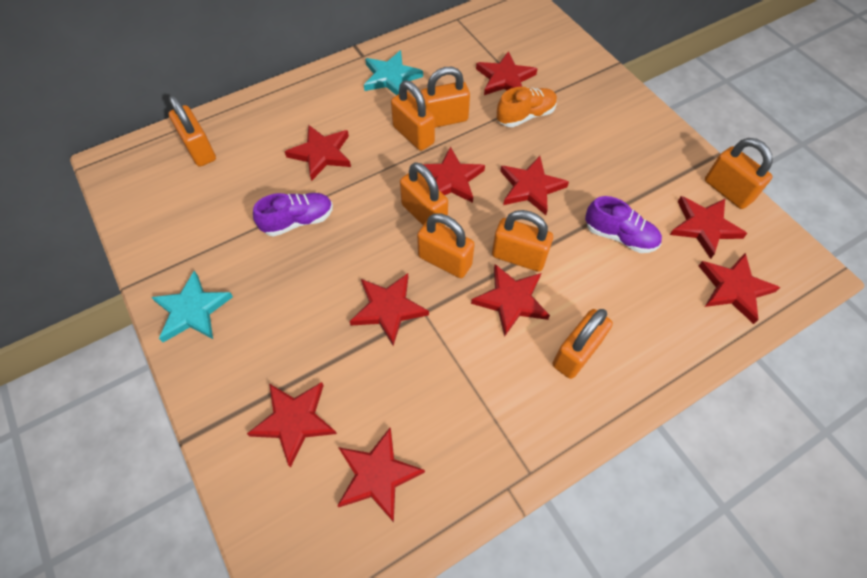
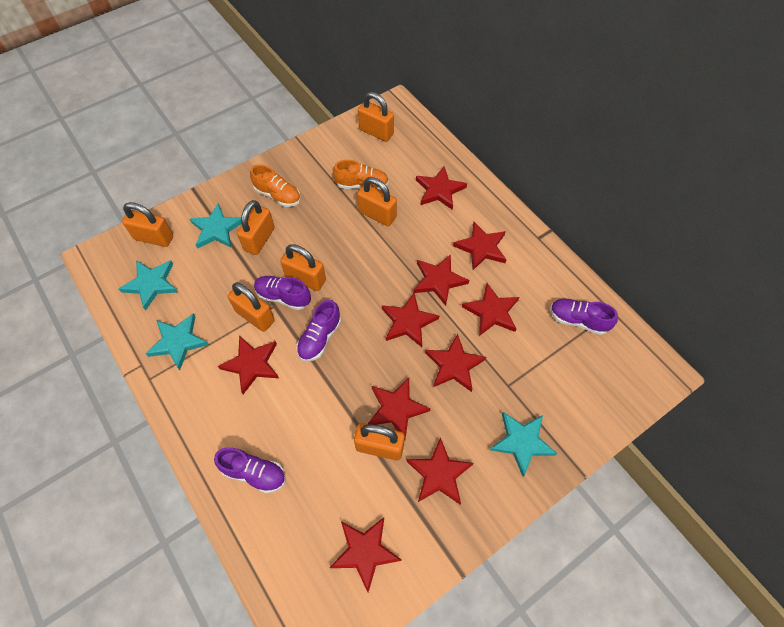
orange padlock: [169,95,216,167] [391,81,435,151] [400,162,448,226] [417,213,475,278] [421,67,470,128] [492,210,553,272] [553,309,613,379] [705,138,773,209] = 8 -> [122,202,173,247] [228,282,275,332] [237,200,275,255] [280,244,326,291] [354,423,405,460] [357,177,397,226] [358,92,394,142] = 7
orange shoe: [497,87,557,127] = 1 -> [250,165,301,207] [333,160,389,190] = 2
purple shoe: [253,193,333,237] [585,196,662,253] = 2 -> [214,447,286,494] [254,276,311,310] [296,300,341,361] [550,298,618,335] = 4
turquoise star: [151,271,233,342] [364,50,423,95] = 2 -> [119,260,178,310] [145,313,209,370] [190,203,241,249] [490,412,557,476] = 4

